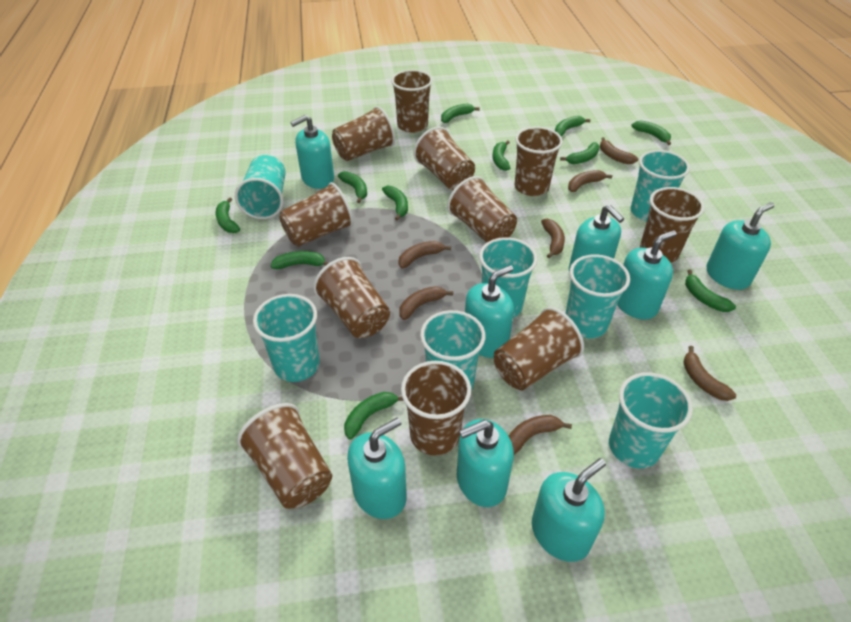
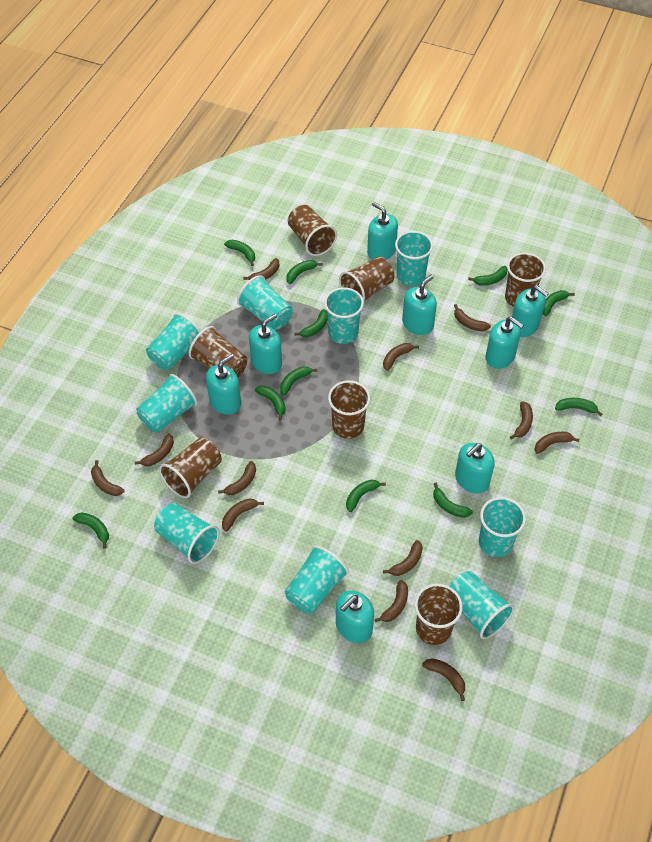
brown banana: [398,241,451,268] [399,286,453,320] [509,415,572,454] [541,219,565,258] [568,170,612,192] [600,137,638,164] [683,346,736,401] = 7 -> [91,460,124,496] [135,433,174,466] [218,461,256,495] [222,499,264,532] [243,258,279,280] [375,580,408,622] [383,343,419,371] [383,540,423,576] [422,658,465,701] [454,304,491,331] [510,401,533,439] [534,432,579,454] = 12
brown cup: [237,403,332,509] [279,182,354,247] [313,257,390,338] [332,106,395,161] [391,70,433,133] [401,361,471,456] [413,127,475,190] [447,176,517,243] [494,307,584,390] [515,126,563,196] [640,187,705,263] = 11 -> [159,438,222,498] [189,326,247,377] [288,205,337,256] [328,380,370,439] [339,257,395,301] [415,584,463,645] [505,253,546,307] = 7
turquoise cup: [235,155,286,219] [253,294,320,382] [420,310,485,390] [479,237,537,318] [565,254,630,338] [609,372,693,468] [631,150,690,221] = 7 -> [136,374,197,433] [146,313,201,370] [154,503,219,564] [237,275,293,330] [285,545,349,614] [324,287,364,344] [395,231,433,286] [449,571,515,639] [479,497,526,557] = 9

